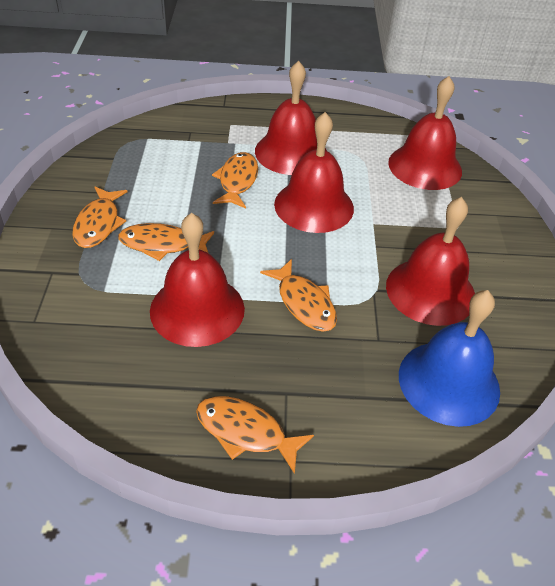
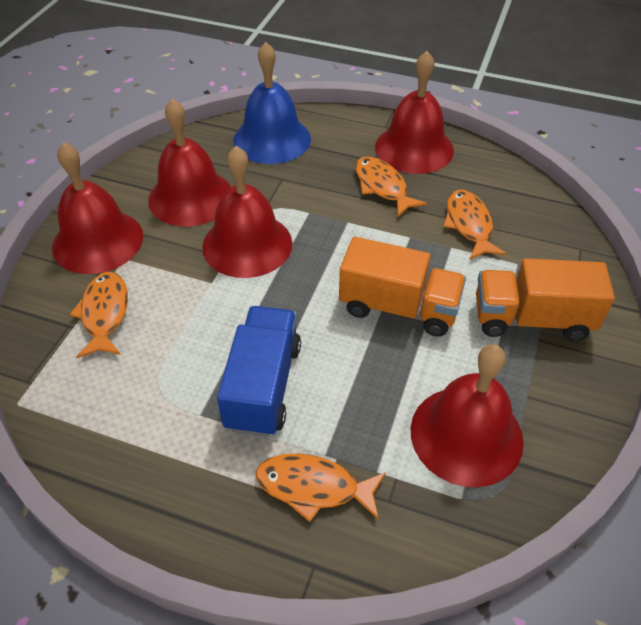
blue truck: none = 0 -> [217,306,301,437] = 1
orange fish: [72,187,128,248] [118,223,214,261] [196,396,314,474] [212,152,258,208] [260,259,337,332] = 5 -> [70,272,128,358] [256,453,386,522] [355,156,427,217] [443,190,506,260] = 4
orange truck: none = 0 -> [339,237,466,337] [476,258,615,341] = 2

